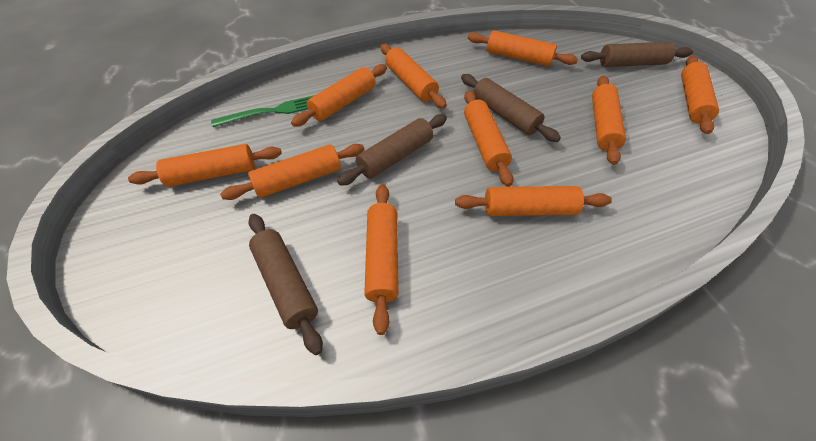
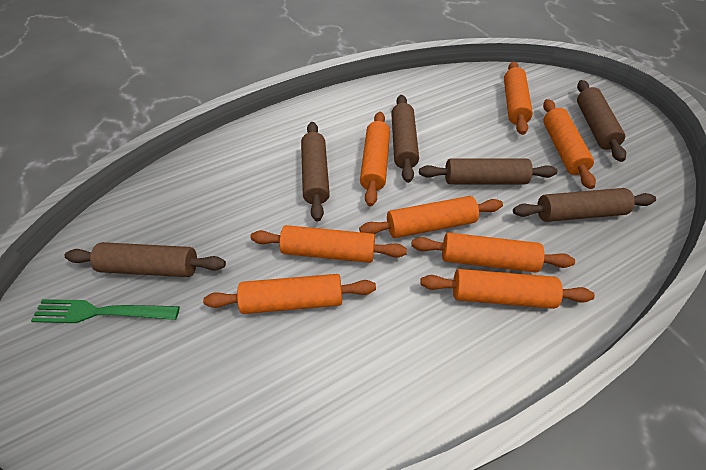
brown rolling pin: [248,214,323,355] [337,114,447,186] [461,74,561,142] [581,42,693,67] = 4 -> [65,242,226,277] [301,122,330,222] [391,95,419,183] [419,158,558,184] [513,188,656,222] [577,80,626,162] = 6
orange rolling pin: [128,144,282,187] [220,144,365,200] [291,64,387,127] [364,184,399,335] [381,44,447,109] [455,186,612,216] [464,90,513,187] [468,31,578,66] [592,76,626,165] [681,56,719,134] = 10 -> [203,274,376,314] [250,225,407,263] [359,196,503,238] [360,112,390,206] [411,233,575,273] [420,269,595,309] [504,61,533,135] [543,99,596,189] = 8

